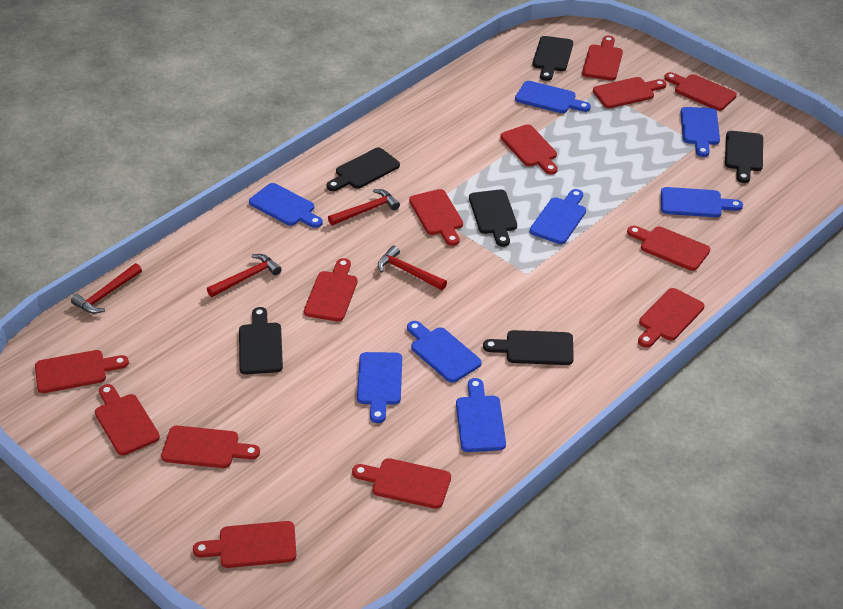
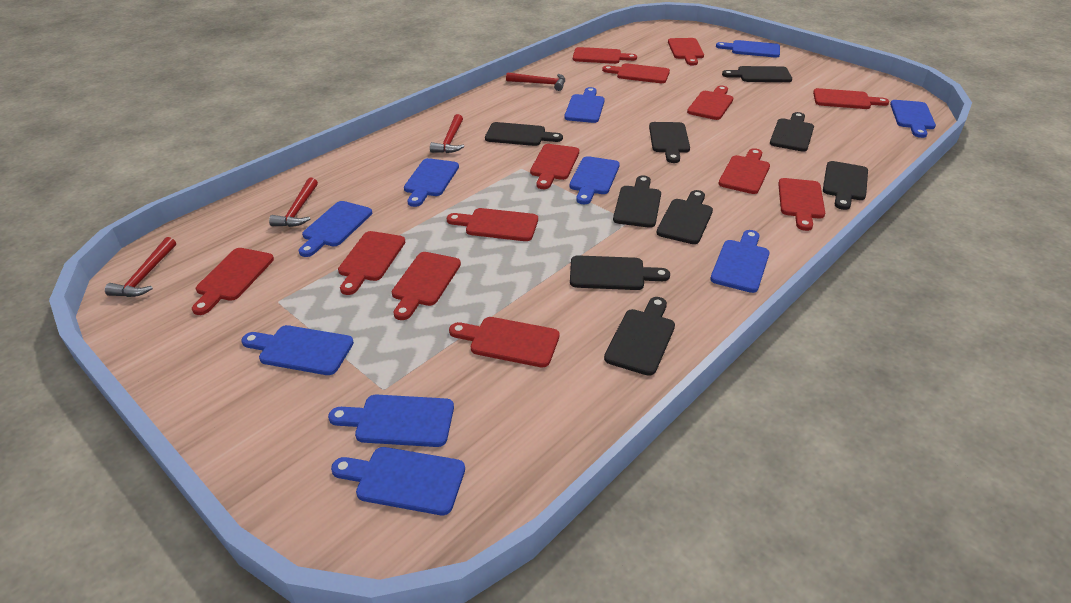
black cutting board: [239,307,283,375] [327,147,400,191] [469,189,517,247] [483,330,574,365] [533,36,573,81] [725,131,763,183] = 6 -> [485,122,563,146] [570,255,670,290] [604,297,675,376] [613,175,661,228] [649,122,690,163] [656,190,713,244] [722,66,792,82] [770,112,814,152] [823,161,868,210] = 9
blue cutting board: [249,183,323,228] [357,352,402,423] [407,321,482,383] [456,378,506,452] [515,81,591,113] [530,189,586,244] [661,187,743,217] [681,107,720,157] = 8 -> [241,325,354,375] [299,201,372,257] [328,394,454,447] [331,447,465,515] [404,158,459,207] [564,87,605,123] [570,156,620,204] [710,230,770,293] [716,40,780,58] [890,100,936,138] = 10

